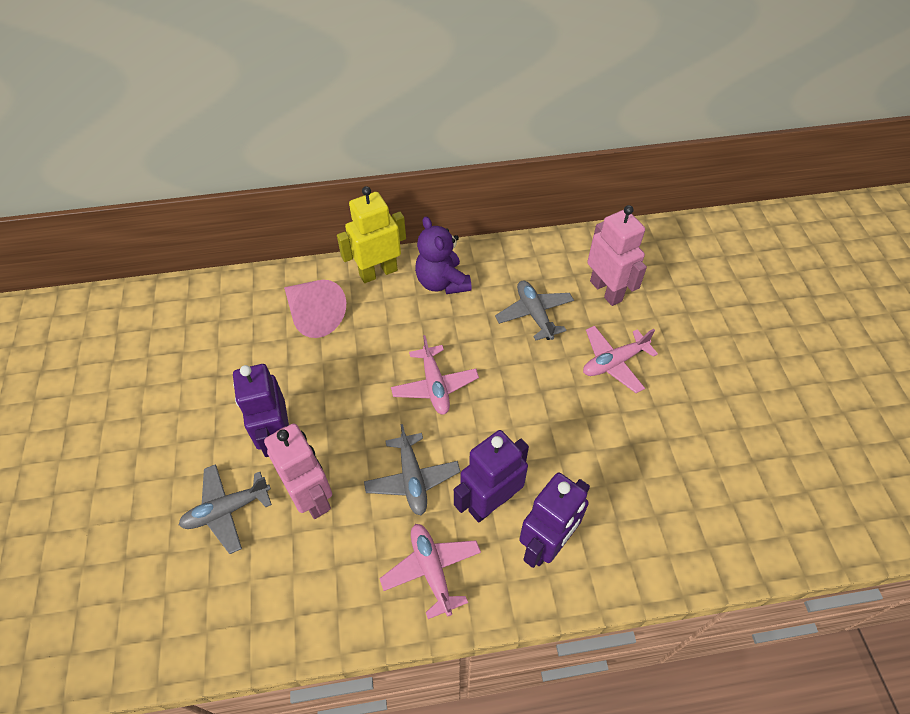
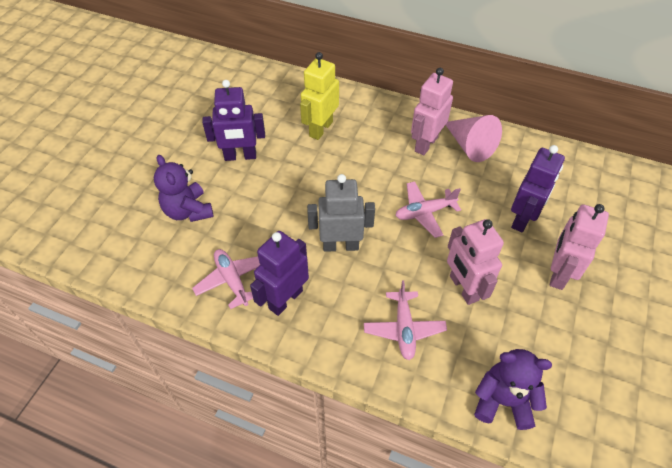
grey plane: [179,464,272,554] [364,424,460,515] [495,280,574,340] = 3 -> none = 0
grey robot: none = 0 -> [307,174,375,252] = 1
pink robot: [264,424,332,519] [587,205,647,306] = 2 -> [411,68,453,155] [447,219,504,305] [550,204,609,290] = 3
purple teddy bear: [415,216,472,294] = 1 -> [154,155,214,222] [474,349,552,430] = 2

